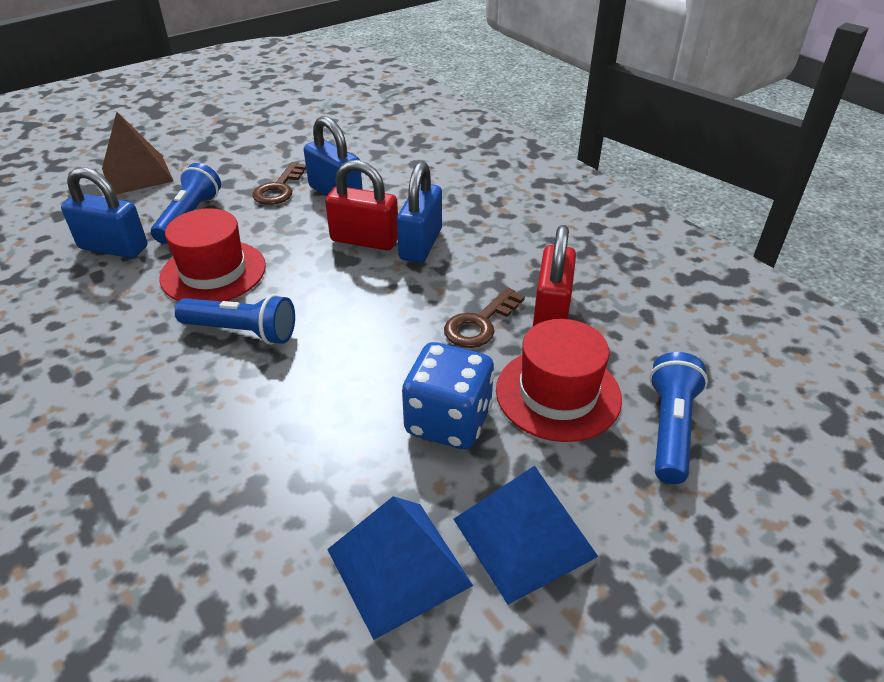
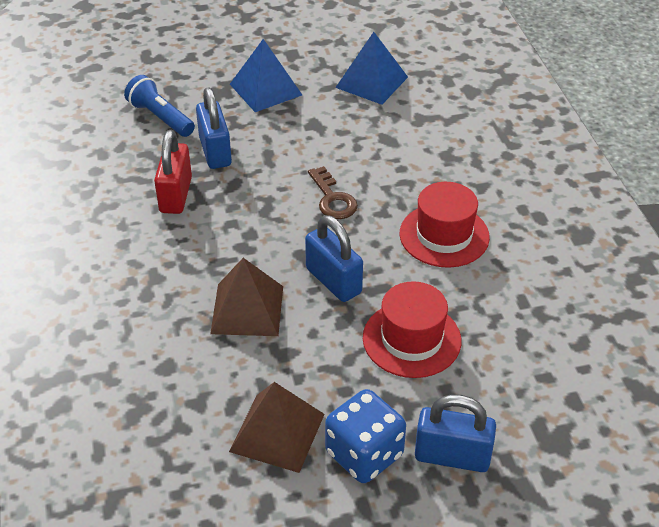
blue flashlight: [151,163,221,244] [175,294,295,345] [649,352,708,484] = 3 -> [124,75,195,137] = 1
brown key: [252,162,306,205] [444,288,525,348] = 2 -> [308,166,358,219] = 1
brown pyramid: [102,112,173,194] = 1 -> [210,258,283,336] [229,382,325,473] = 2
red padlock: [325,160,398,250] [533,225,576,326] = 2 -> [154,130,192,214] = 1

